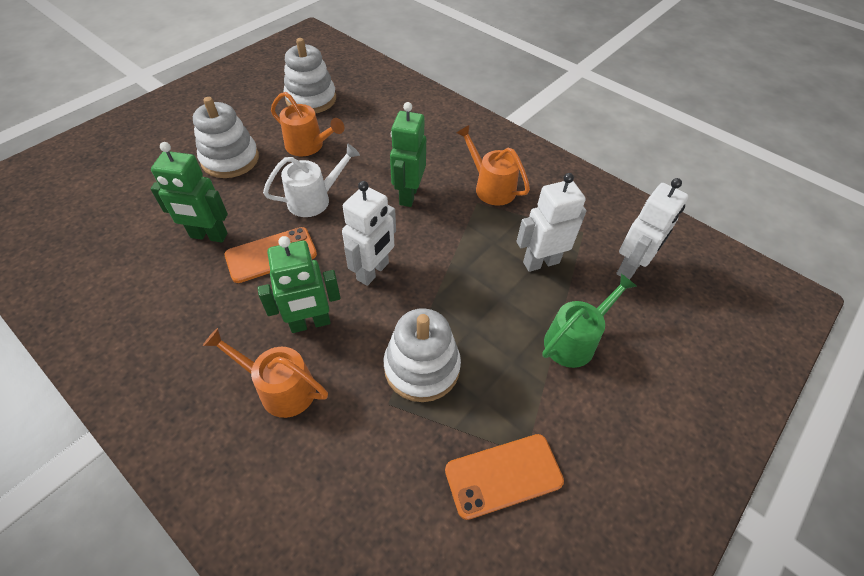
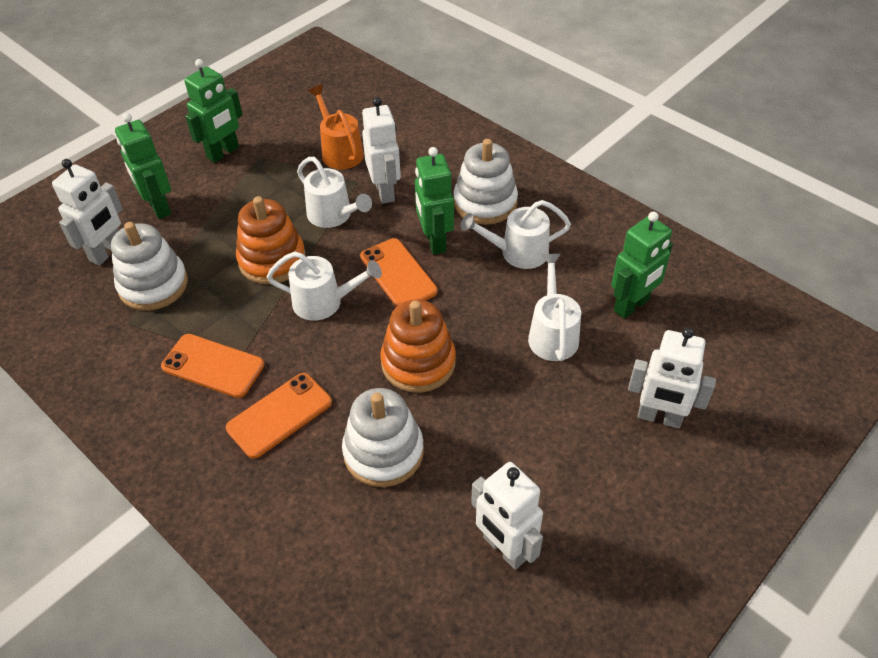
green robot: [150,142,228,243] [258,236,341,333] [390,102,426,207] = 3 -> [115,113,171,219] [184,59,243,163] [415,147,454,255] [611,212,673,319] = 4
green watering can: [542,274,637,368] = 1 -> none = 0
orange phone: [225,227,317,283] [445,434,564,520] = 2 -> [161,334,264,398] [226,373,332,459] [360,238,438,307] = 3
orange stacking toy: none = 0 -> [236,196,306,284] [380,299,456,393] = 2
orange watering can: [203,328,328,418] [271,92,344,156] [456,125,530,206] = 3 -> [308,85,364,169] = 1
white robot: [342,181,396,286] [517,173,587,272] [616,178,688,280] = 3 -> [52,159,123,266] [362,97,401,204] [471,462,543,570] [628,327,716,428] = 4
white watering can: [263,144,360,217] = 1 -> [267,251,382,321] [297,157,372,228] [461,200,571,269] [528,254,581,361] = 4

